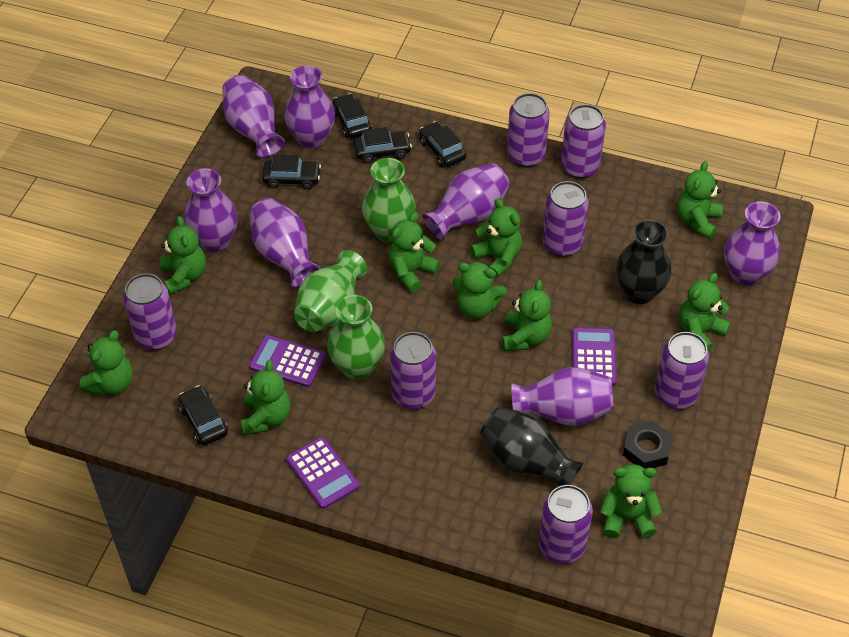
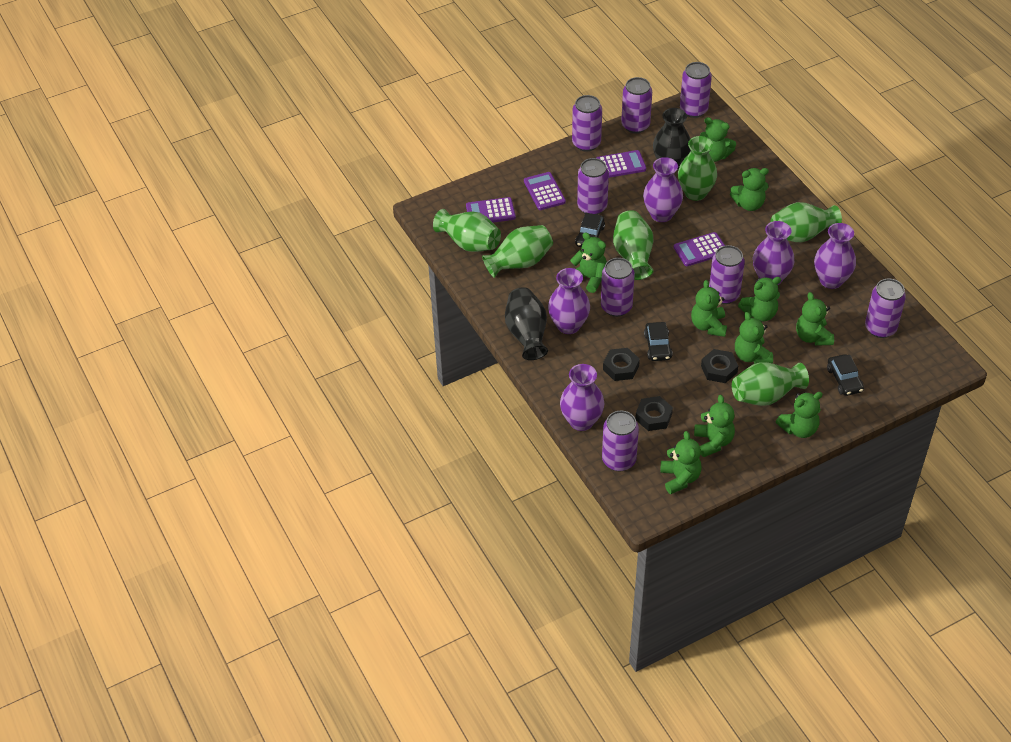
black car: [178,385,228,445] [262,155,321,189] [332,93,372,139] [353,127,412,163] [419,121,466,167] = 5 -> [575,213,605,247] [644,322,673,361] [827,354,864,396] = 3
black nut: [623,420,672,469] = 1 -> [603,348,640,381] [635,396,673,431] [701,349,738,383] = 3
green vase: [294,250,367,332] [327,295,385,380] [362,158,416,242] = 3 -> [433,209,501,252] [482,225,553,278] [613,210,654,280] [678,136,717,201] [732,362,809,406] [770,202,842,242] = 6
purple calculator: [249,335,326,387] [286,437,359,509] [572,328,617,386] = 3 -> [466,197,516,223] [524,172,566,210] [597,150,646,178] [674,232,725,266] = 4
purple can: [123,273,177,350] [390,332,436,409] [507,93,550,167] [539,485,593,564] [542,181,589,257] [561,104,606,179] [655,332,709,409] = 7 -> [572,95,602,152] [577,158,609,215] [601,258,635,317] [602,411,639,471] [621,77,652,133] [680,62,712,118] [709,245,745,304] [865,279,906,338] = 8
purple vase: [183,168,238,253] [222,75,285,158] [249,198,321,287] [284,66,335,149] [422,163,510,241] [511,367,614,426] [724,201,780,286] = 7 -> [548,268,590,334] [560,364,604,431] [643,157,683,222] [753,221,794,285] [814,223,856,289] = 5

